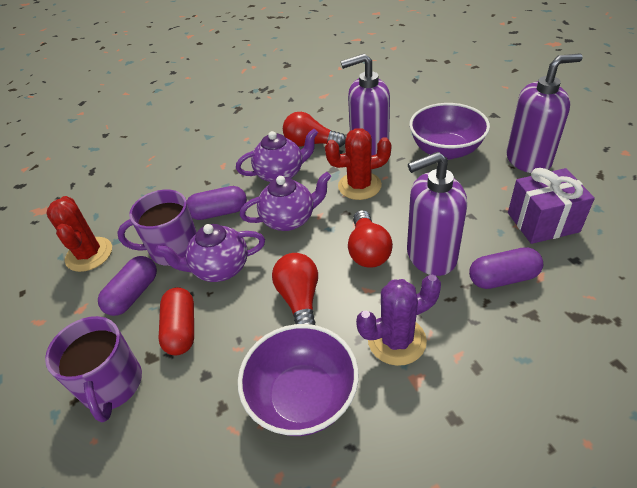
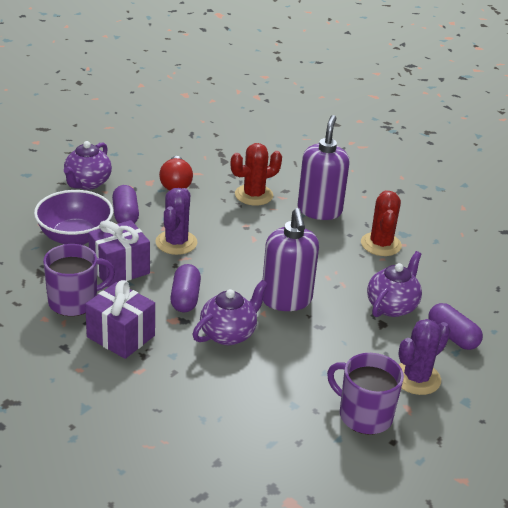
purple bowl: [238,324,359,436] [409,103,490,160] = 2 -> [34,190,113,245] = 1
purple cactus: [356,275,441,366] = 1 -> [155,188,197,255] [398,319,451,395] = 2
purple gift: [508,168,595,244] = 1 -> [85,280,155,359] [88,220,150,287] = 2
purple soap dispenser: [341,54,390,155] [407,152,467,276] [506,54,583,173] = 3 -> [263,208,319,311] [297,115,349,220] = 2
red capsule: [159,287,194,355] = 1 -> none = 0
red light bulb: [272,253,318,325] [283,112,346,147] [348,210,393,268] = 3 -> [159,156,193,190] = 1

